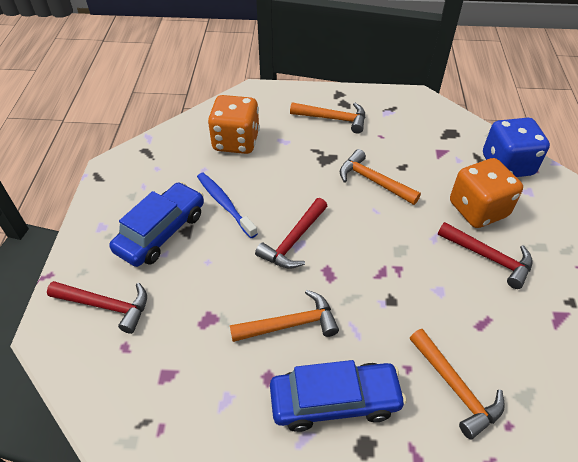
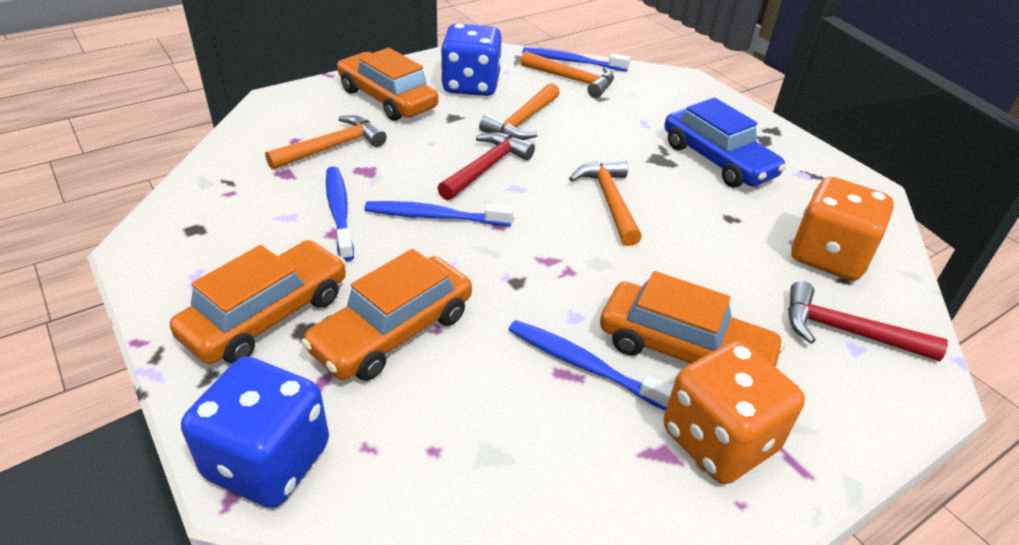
blue car: [109,182,204,267] [270,360,406,432] = 2 -> [664,98,786,187] = 1
blue dice: [483,118,550,177] = 1 -> [181,357,329,508] [441,24,502,96] = 2
blue toothbrush: [197,173,258,238] = 1 -> [326,167,354,261] [365,201,513,226] [509,320,673,411] [522,47,631,72] = 4
orange car: none = 0 -> [170,240,346,364] [301,249,472,381] [337,48,438,121] [600,271,785,369] = 4
red hammer: [47,281,147,334] [255,198,327,269] [438,222,533,289] = 3 -> [438,132,535,200] [788,281,948,361] = 2

